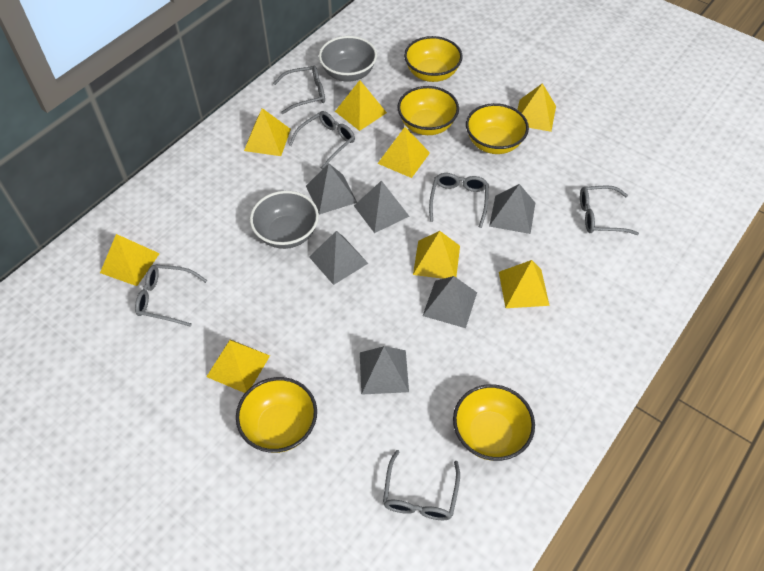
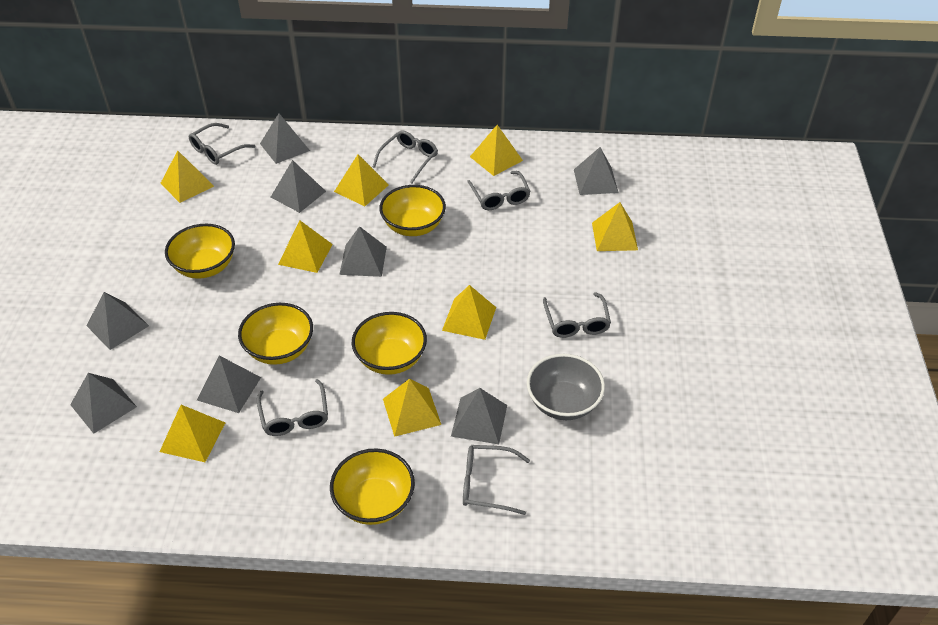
grey bowl: [250,191,319,249] [319,36,377,82] = 2 -> [527,354,605,420] = 1
grey pyramid: [306,163,357,215] [309,231,368,285] [354,180,409,233] [360,346,409,395] [423,276,477,328] [489,184,535,234] = 6 -> [70,373,137,434] [86,292,149,350] [197,355,261,413] [260,113,310,164] [271,160,326,213] [339,226,387,277] [451,388,507,444] [574,147,618,195] = 8

